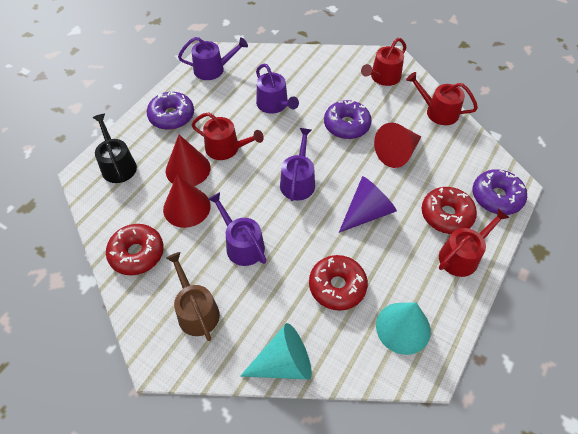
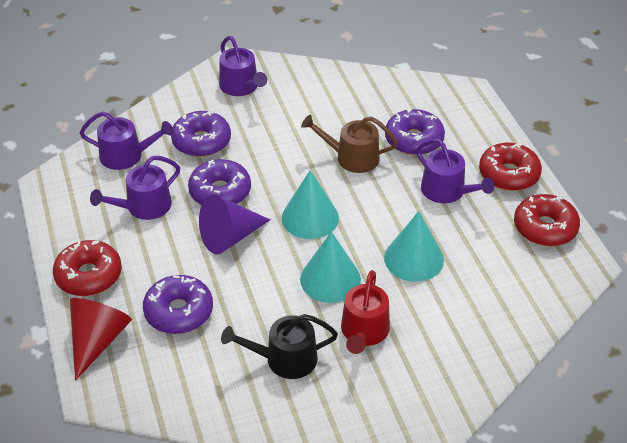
purple donut: [147,91,194,130] [324,100,372,139] [473,169,527,215] = 3 -> [143,275,213,334] [171,111,231,157] [188,159,251,205] [385,108,445,155] = 4
red cone: [163,174,211,228] [166,135,211,186] [374,123,421,168] = 3 -> [70,298,132,381] = 1
red watering can: [191,113,264,160] [361,38,406,86] [406,72,478,125] [439,208,510,277] = 4 -> [341,270,390,354] = 1
turquoise cone: [240,323,312,379] [376,302,431,355] = 2 -> [281,170,339,239] [300,231,361,303] [384,211,444,282] = 3

